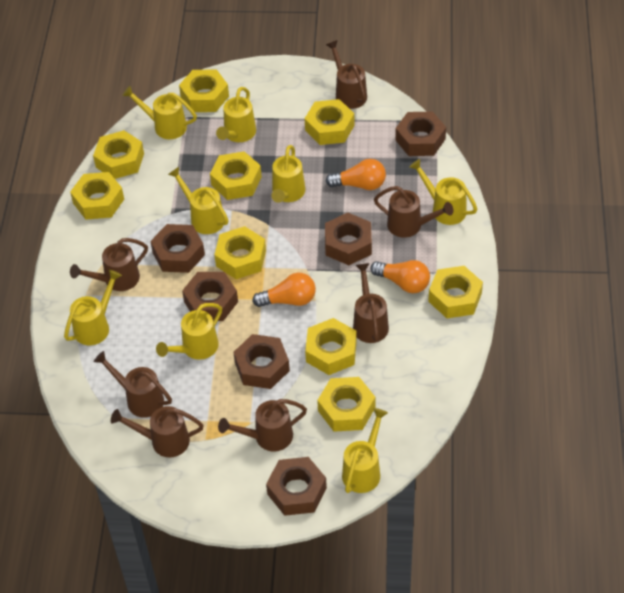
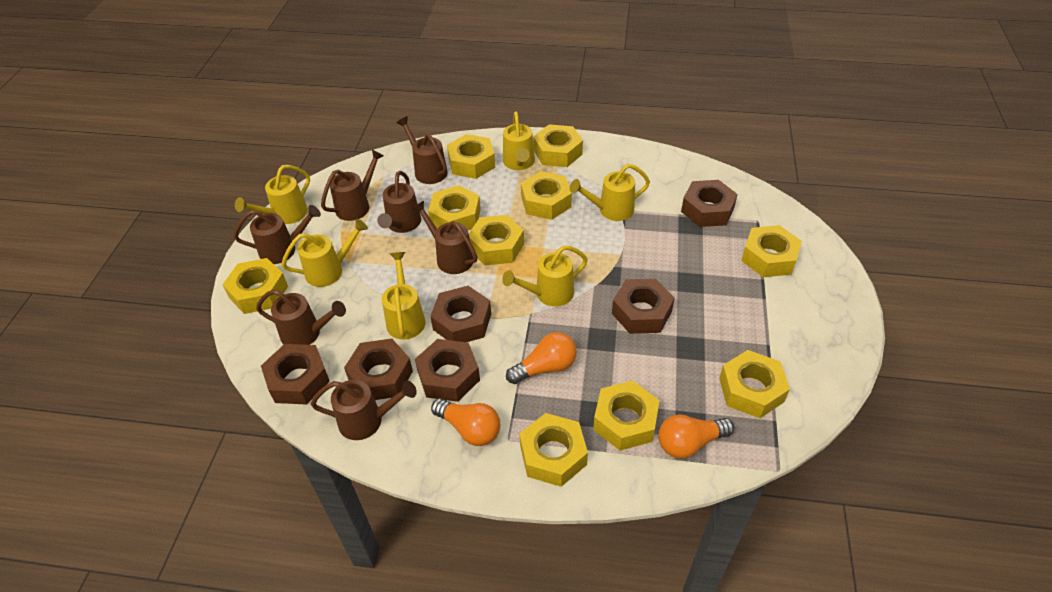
yellow nut: [70,172,124,220] [93,130,144,179] [179,69,229,112] [210,151,262,200] [214,226,266,279] [305,99,355,145] [305,318,357,375] [317,377,375,432] [428,266,483,318] = 9 -> [222,258,288,314] [428,185,481,230] [447,134,495,179] [469,215,524,266] [519,413,588,487] [521,171,572,220] [533,124,583,167] [593,381,660,451] [719,350,790,418] [741,225,802,277] = 10
yellow watering can: [64,270,122,345] [122,86,197,139] [156,303,222,360] [168,167,228,234] [216,87,256,142] [271,145,305,203] [342,408,388,493] [409,159,477,225] = 8 -> [235,165,310,224] [281,219,368,287] [382,252,425,339] [502,245,588,307] [503,112,535,170] [570,164,650,221] = 6

